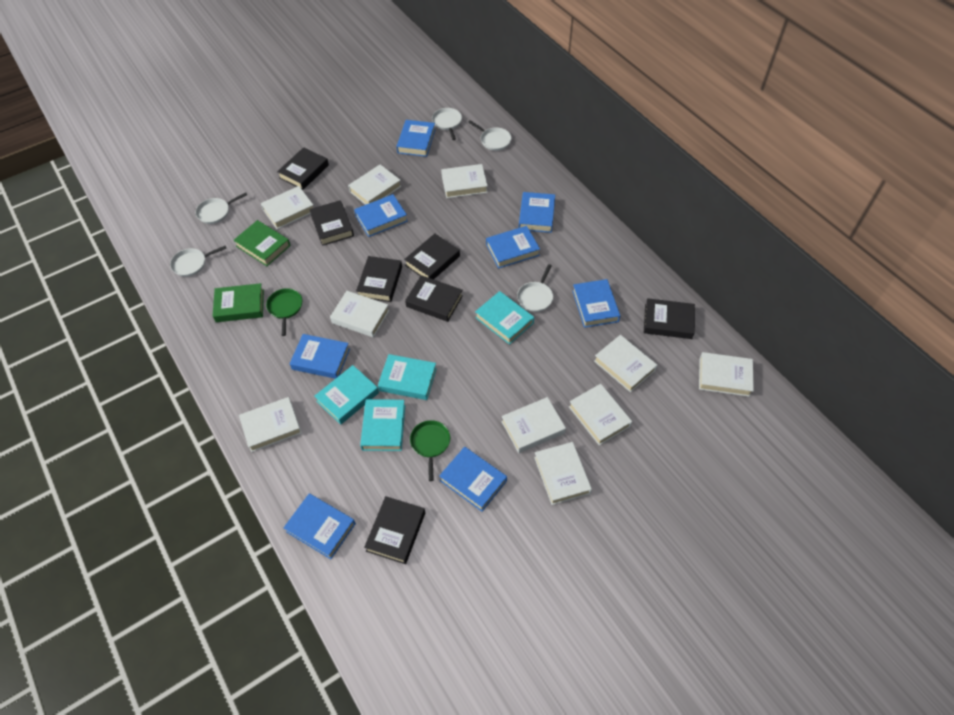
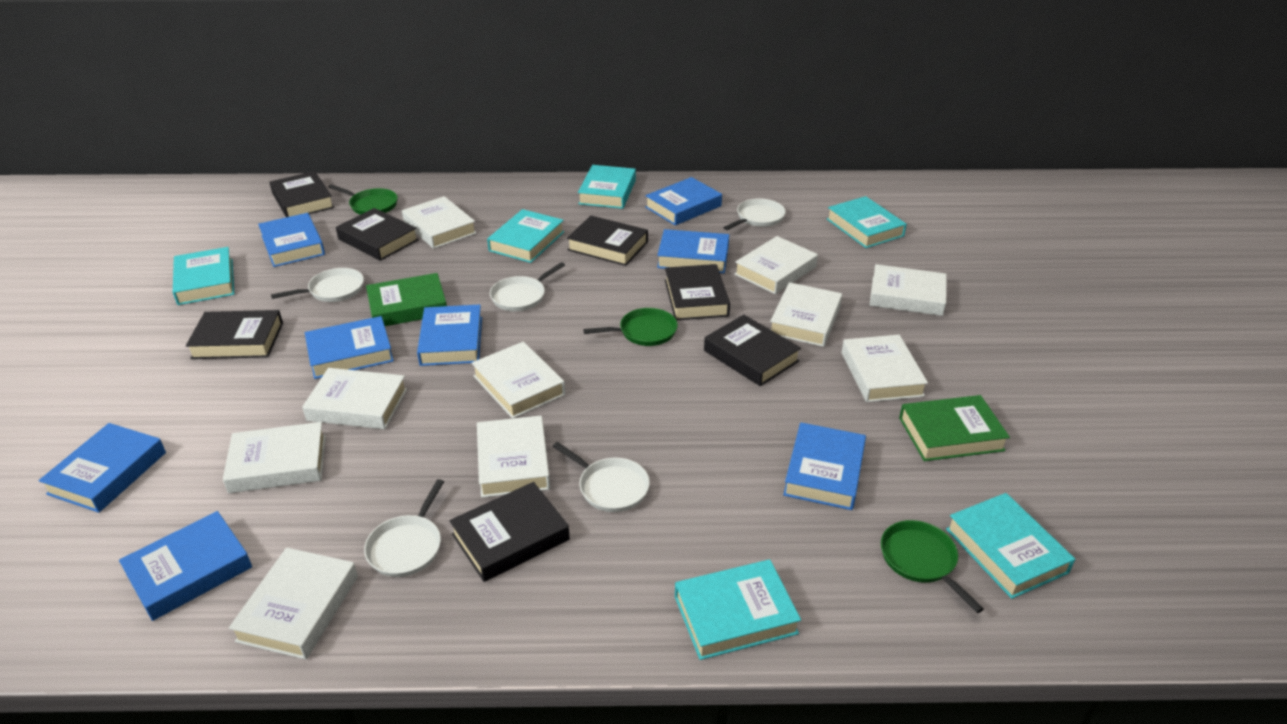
green pan: [266,288,302,336] [410,420,450,481] = 2 -> [328,184,398,215] [583,308,678,346] [881,520,984,613] = 3
turquoise book: [314,365,379,425] [360,399,405,451] [378,354,437,400] [475,291,534,345] = 4 -> [173,247,234,305] [487,209,564,263] [578,165,636,209] [675,559,801,660] [827,196,907,248] [946,493,1075,599] = 6

